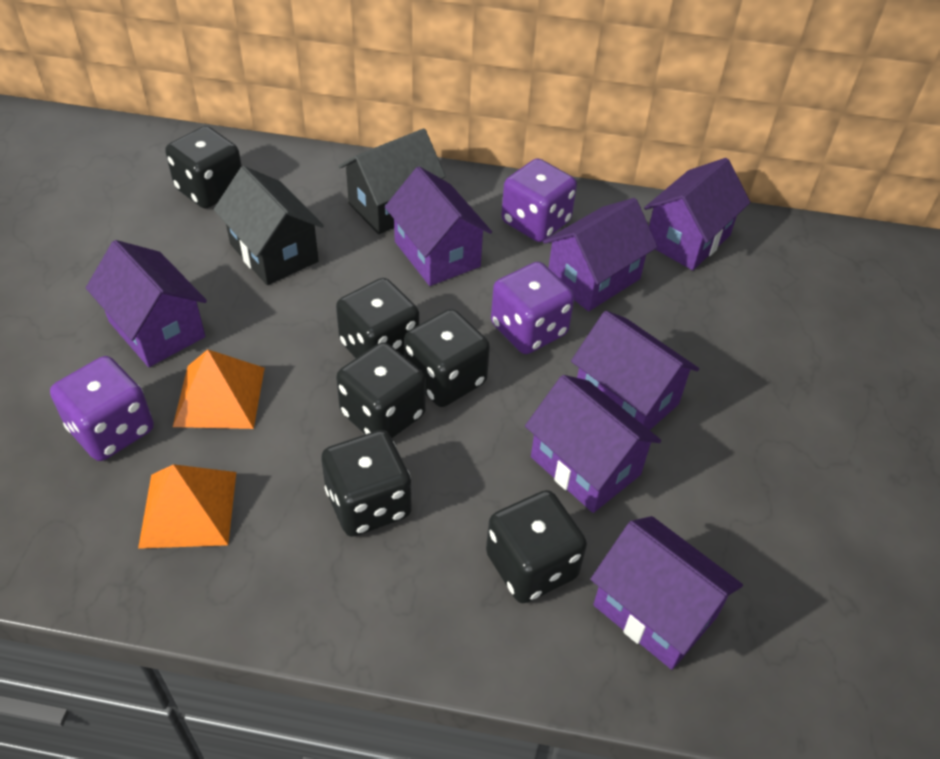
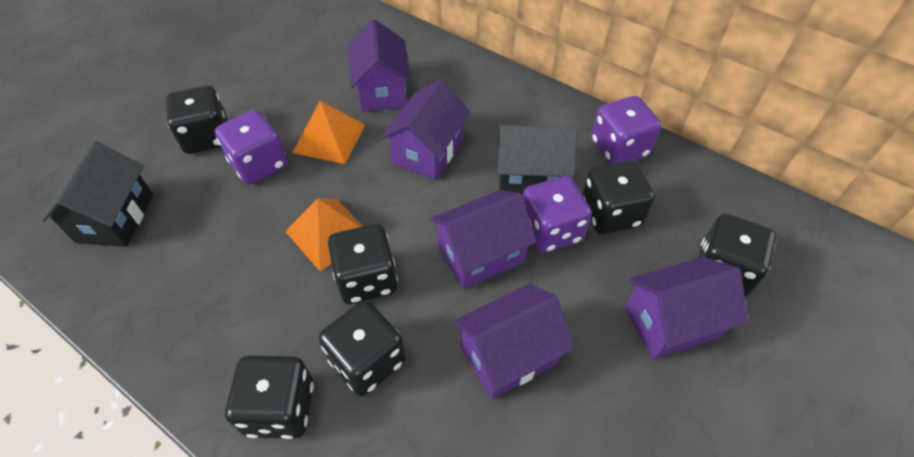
purple house: [86,240,207,367] [385,166,492,286] [525,375,661,513] [543,198,658,311] [571,311,699,430] [591,516,743,670] [644,158,751,270] = 7 -> [348,19,411,112] [381,79,470,180] [430,190,537,289] [453,284,575,399] [625,257,748,359] = 5

